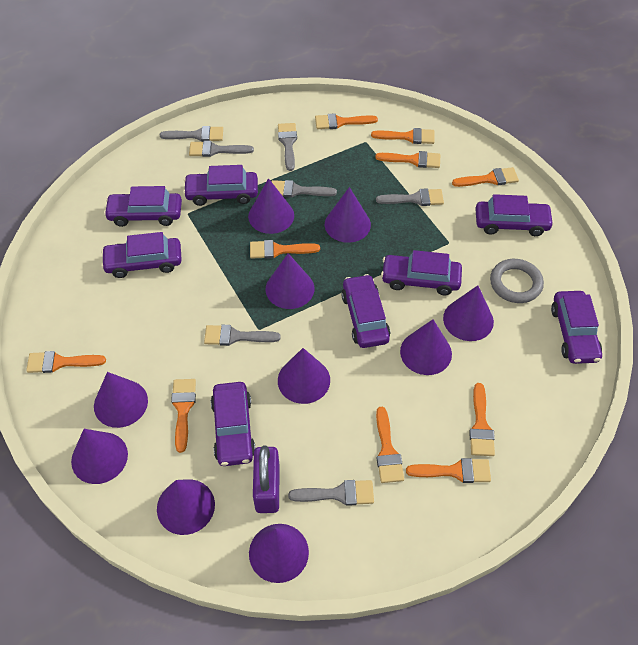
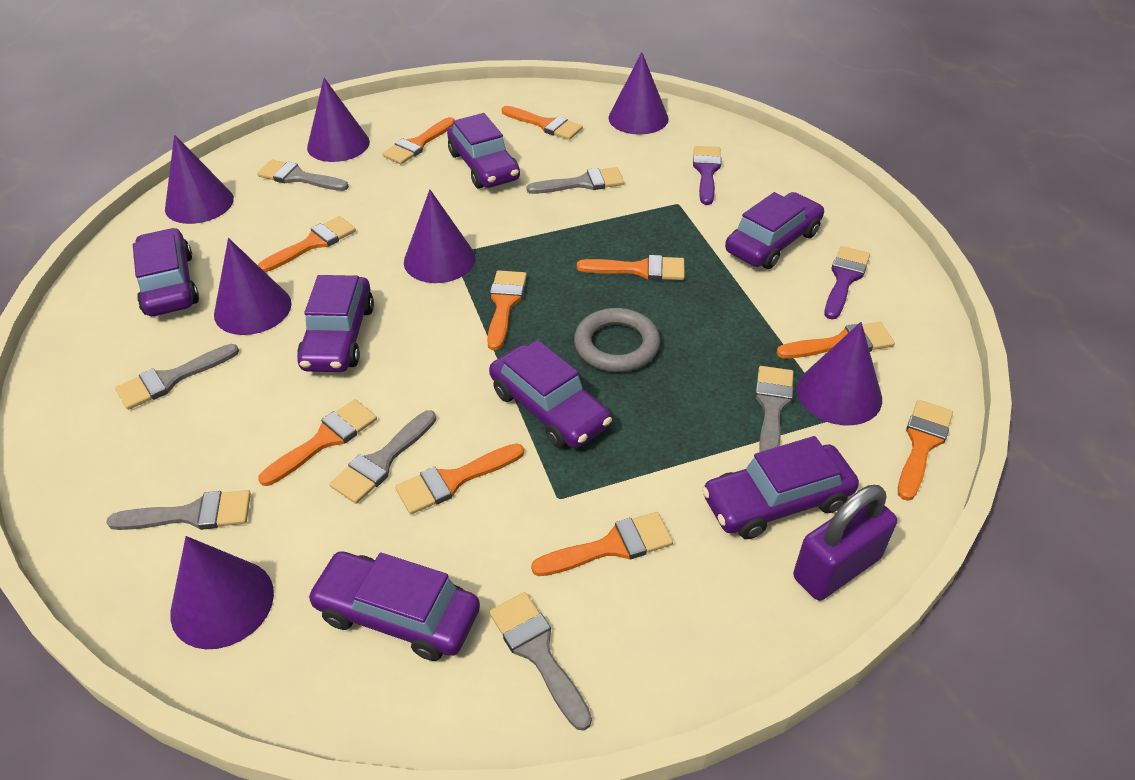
purple brush: none = 0 -> [693,146,721,205] [824,246,870,319] = 2
purple car: [101,232,182,278] [104,186,182,227] [183,165,258,206] [211,382,256,466] [341,274,390,348] [381,250,462,295] [475,194,554,236] [551,291,602,364] = 8 -> [133,228,199,316] [297,275,374,372] [307,552,480,661] [447,113,520,189] [489,340,612,448] [702,436,859,539] [725,192,824,269] = 7
purple cone: [71,429,128,484] [94,372,148,428] [157,479,215,535] [248,178,294,234] [249,524,309,583] [266,253,314,309] [278,348,330,404] [325,187,371,243] [400,319,452,375] [443,285,494,341] = 10 -> [165,135,234,224] [170,536,274,649] [214,238,292,335] [307,78,370,162] [404,190,476,283] [609,52,669,135] [797,322,882,425] = 7

